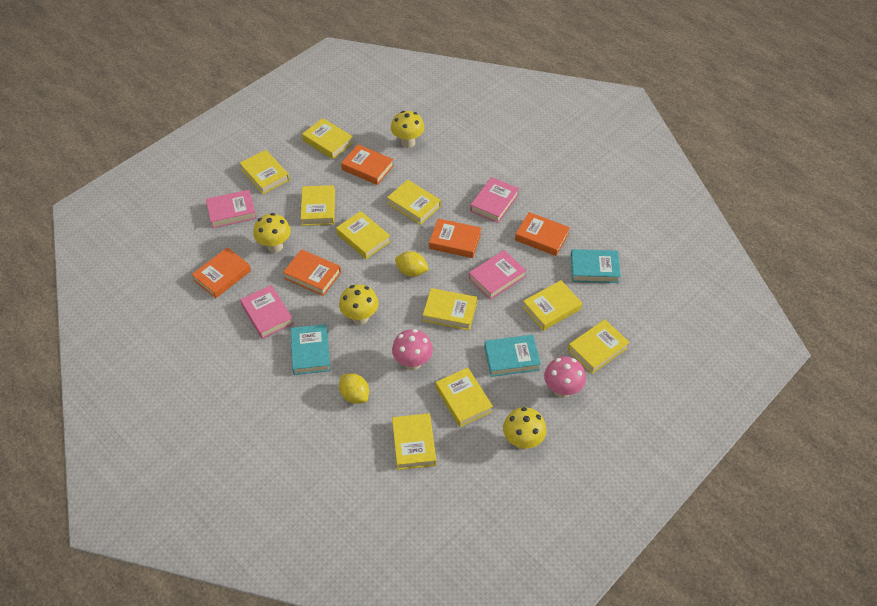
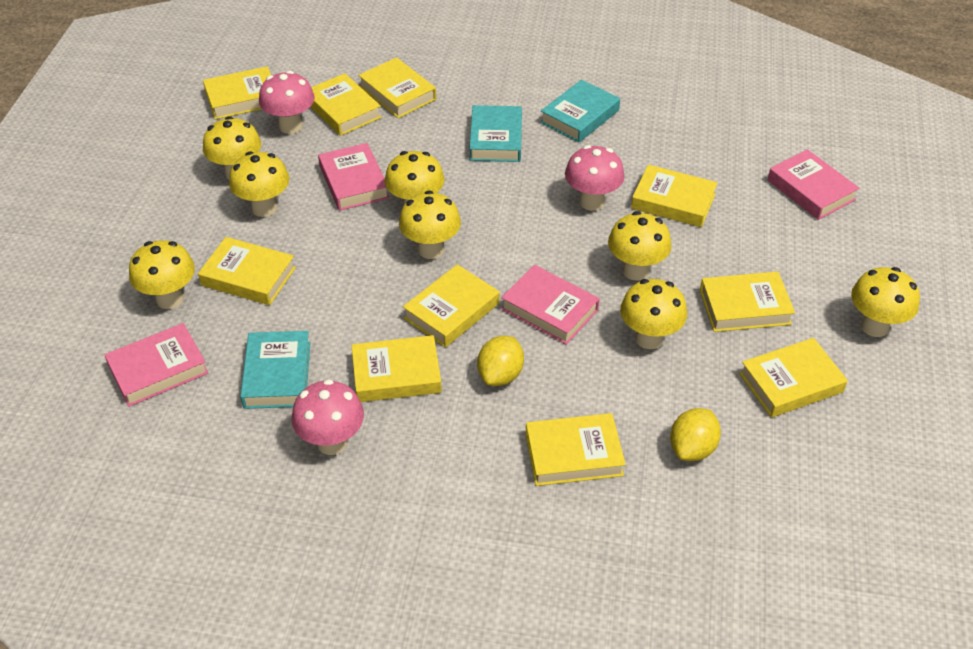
orange book: [192,247,251,298] [283,249,341,296] [341,144,394,185] [429,218,481,258] [515,212,570,256] = 5 -> none = 0
pink mushroom: [392,329,433,370] [544,356,586,398] = 2 -> [259,71,315,134] [291,379,364,455] [565,145,625,211] = 3
yellow mushroom: [253,213,291,253] [339,284,378,325] [391,111,425,148] [503,407,546,450] = 4 -> [129,240,195,309] [203,116,261,180] [229,151,289,217] [385,151,444,205] [399,191,461,259] [608,211,672,281] [620,279,687,349] [851,267,920,337] = 8

